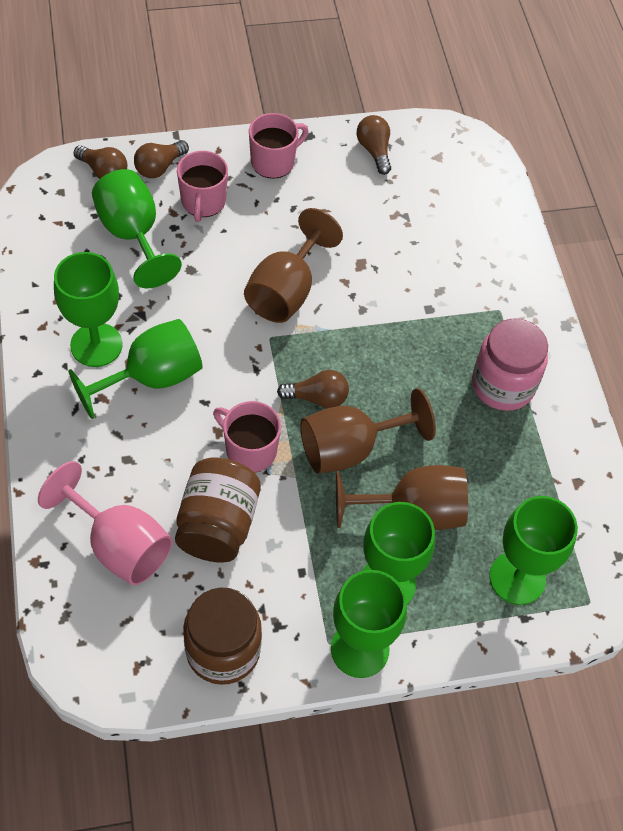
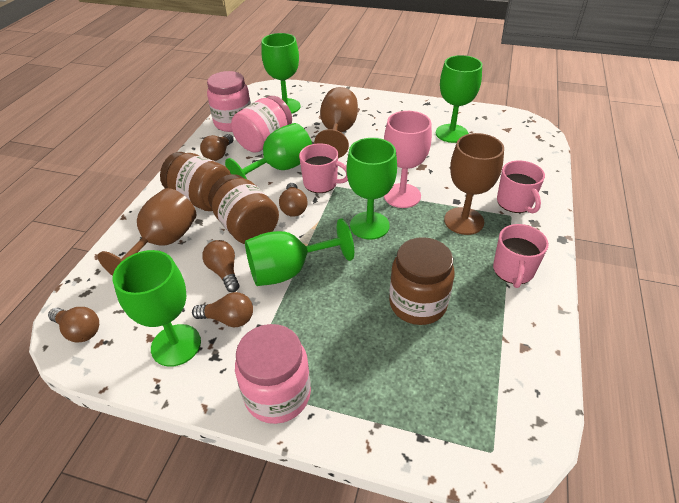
brown jar: [175,458,261,562] [183,587,262,685] = 2 -> [160,152,231,211] [208,174,279,244] [389,237,454,325] = 3
brown light bulb: [73,145,127,179] [134,140,189,178] [277,370,349,408] [356,115,391,175] = 4 -> [48,307,99,343] [192,292,253,327] [200,134,234,161] [202,240,240,292] [279,183,307,217] = 5
pink jar: [472,318,548,411] = 1 -> [207,71,251,132] [231,96,292,153] [235,324,311,424] = 3

